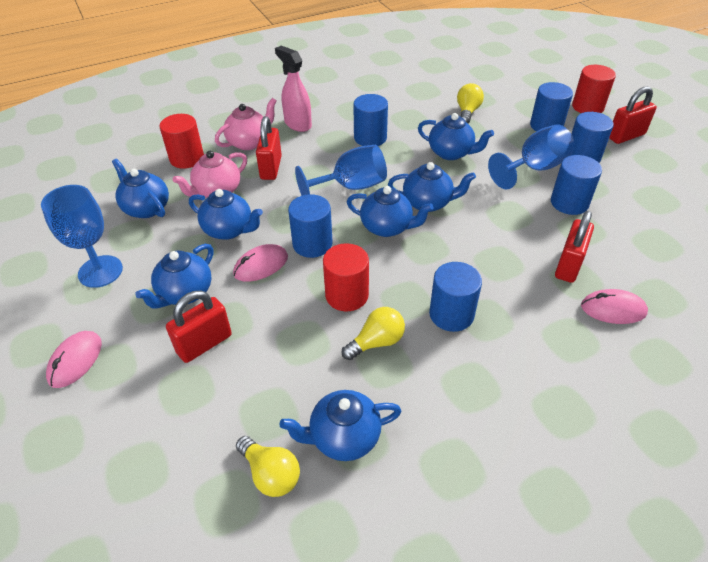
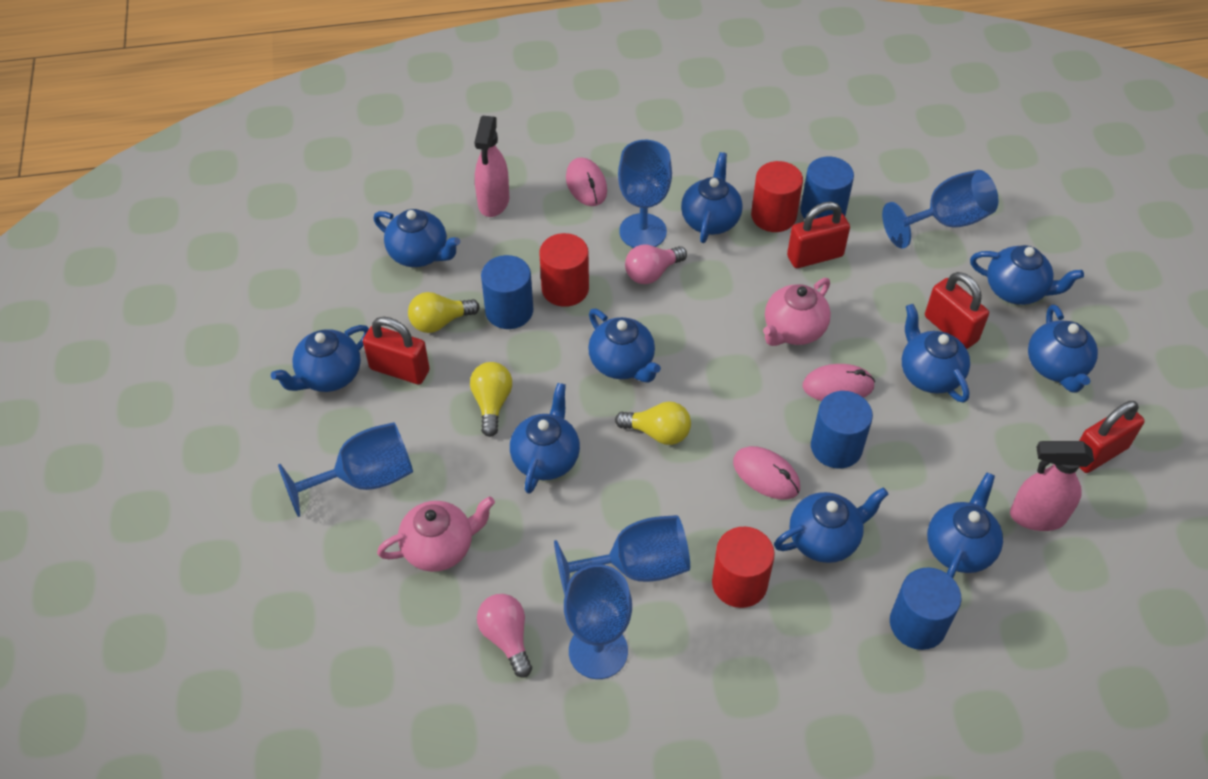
blue cylinder: [288,194,333,258] [353,94,388,146] [429,262,482,332] [530,82,573,131] [551,155,602,215] [571,112,614,163] = 6 -> [481,255,533,329] [800,157,854,219] [811,391,873,469] [890,567,961,650] = 4
blue goblet: [41,185,123,288] [295,145,387,196] [488,125,574,190] = 3 -> [278,422,413,517] [554,515,690,595] [564,564,632,679] [618,140,672,248] [882,170,998,249] = 5
blue teapot: [112,159,169,218] [135,244,213,309] [189,189,263,240] [279,390,401,461] [347,186,434,237] [388,162,476,212] [418,113,494,160] = 7 -> [271,325,369,392] [374,209,460,267] [510,383,580,494] [588,309,661,382] [681,152,742,243] [774,487,888,563] [902,304,970,403] [927,472,1003,578] [970,245,1084,305] [1028,305,1098,393] = 10
pink light bulb: none = 0 -> [477,594,532,678] [625,245,687,284] = 2
pink spray bottle: [275,46,312,132] = 1 -> [474,116,509,217] [1010,441,1094,531] = 2

